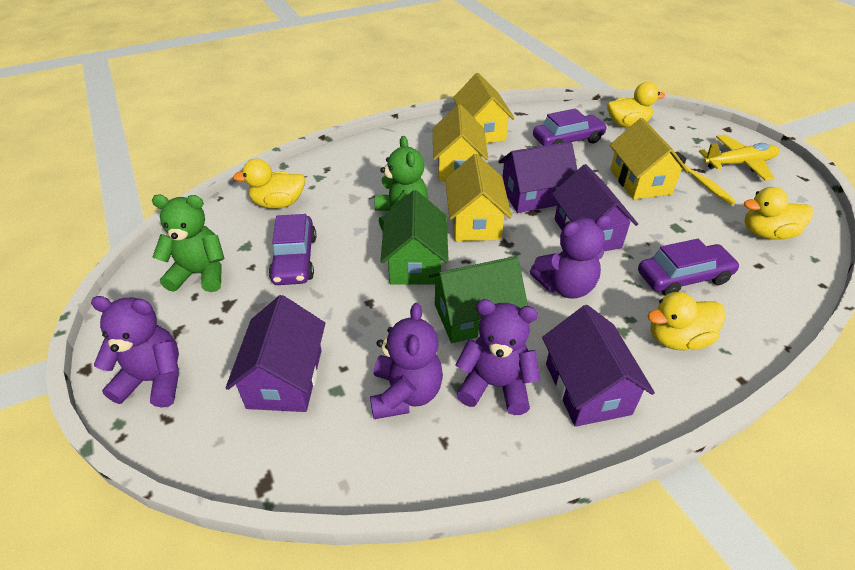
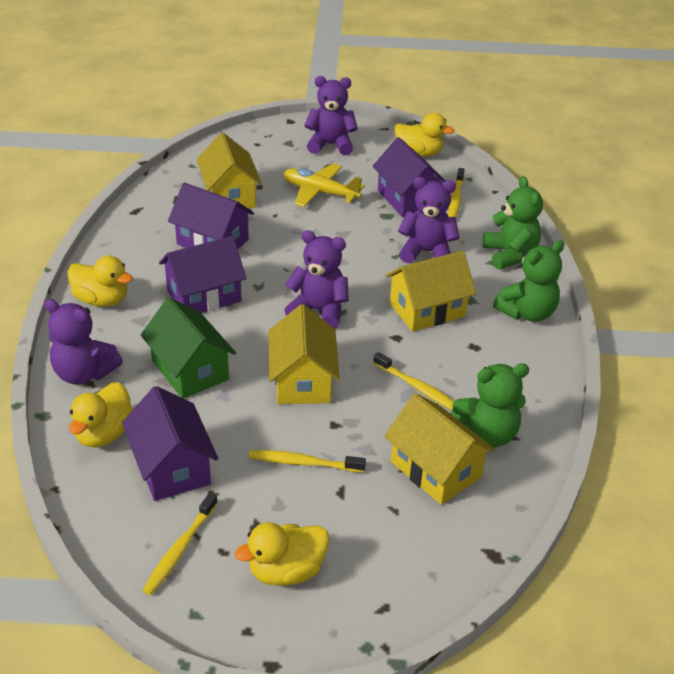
green house: [380,190,449,285] [429,256,528,343] = 2 -> [141,297,236,399] = 1
green teddy bear: [152,194,225,292] [375,136,428,231] = 2 -> [450,363,529,447] [483,176,543,269] [493,240,564,322] = 3
purple car: [269,214,316,285] [533,108,607,146] [638,239,740,296] = 3 -> none = 0
yellow toothbrush: [675,152,736,205] = 1 -> [143,493,218,595] [249,450,366,473] [373,352,454,410] [448,168,465,217] = 4

